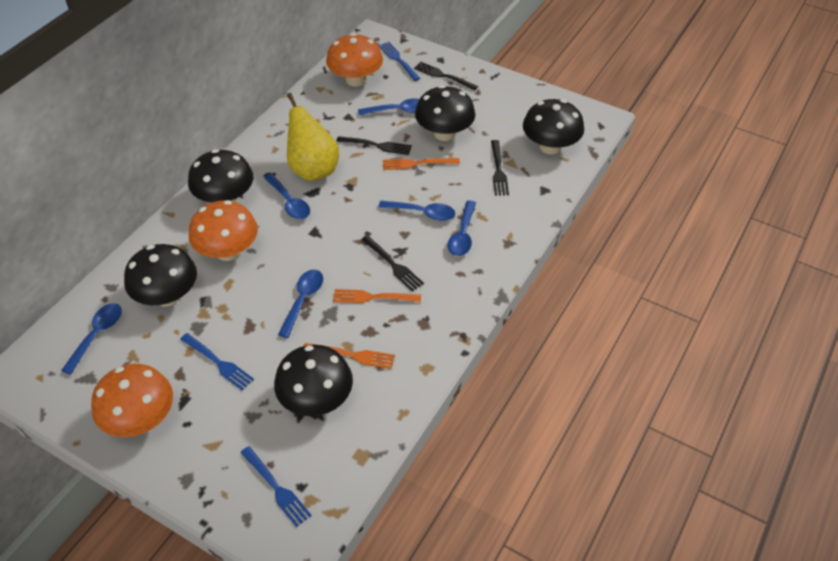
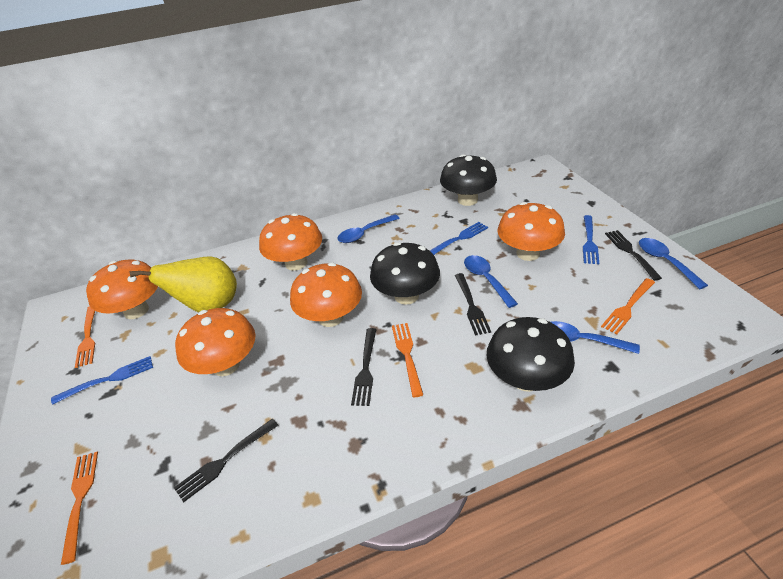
black mushroom: [124,244,197,307] [188,149,253,202] [274,345,353,416] [415,85,475,141] [523,99,584,154] = 5 -> [370,242,440,305] [440,154,497,206] [487,317,575,392] = 3
blue spoon: [61,303,122,375] [264,174,310,219] [278,270,323,338] [358,99,419,115] [378,201,455,221] [447,200,476,256] = 6 -> [337,214,400,243] [464,255,518,308] [551,321,640,354] [639,238,708,289] = 4
orange fork: [304,343,395,369] [333,289,421,303] [383,158,460,170] = 3 -> [61,452,98,565] [75,306,95,368] [392,323,423,397] [601,278,655,334] = 4
orange mushroom: [91,364,173,437] [189,200,258,261] [326,33,383,87] = 3 -> [86,259,158,319] [175,308,256,376] [259,213,322,271] [290,263,362,327] [498,202,565,261] = 5

